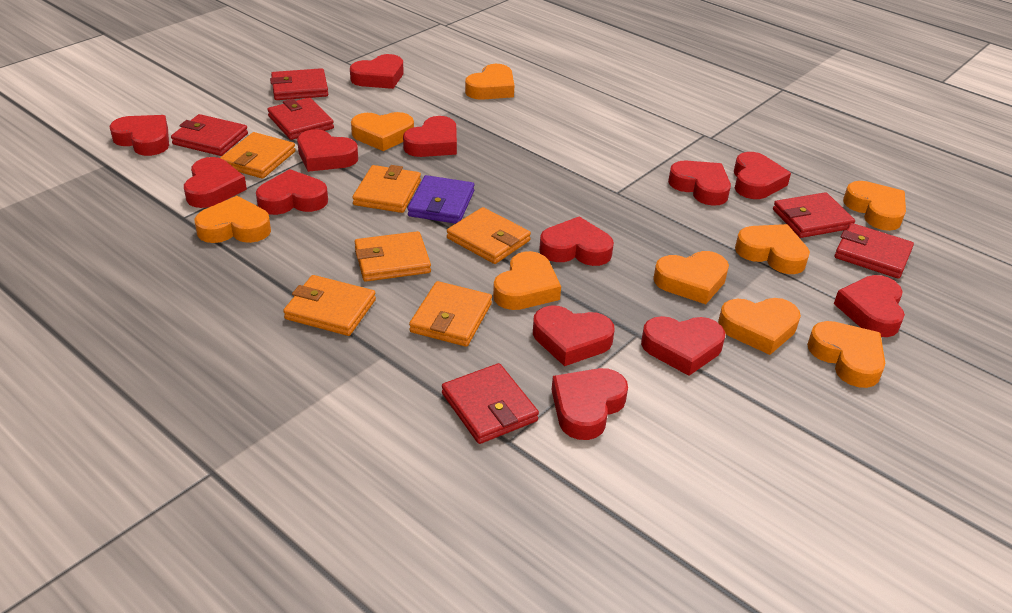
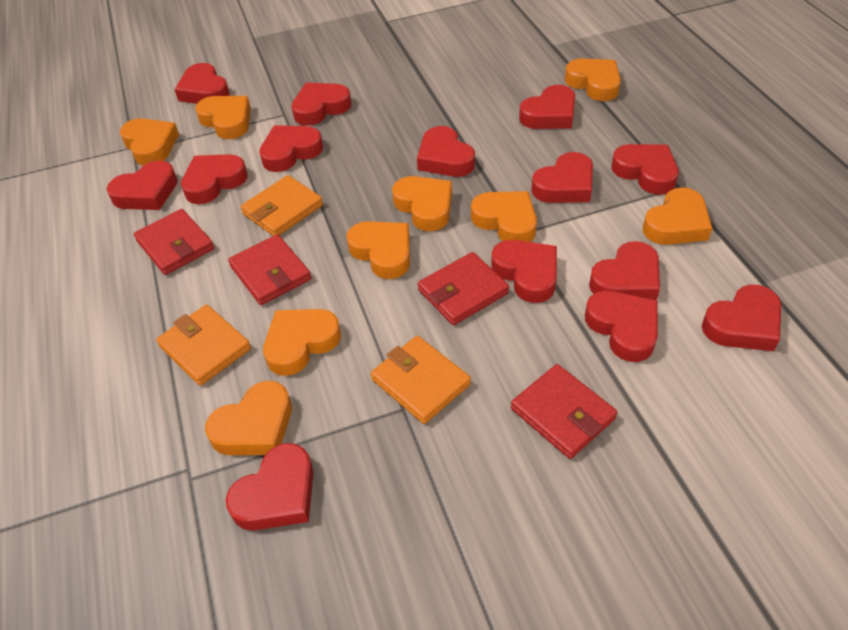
orange wallet: [220,132,296,179] [283,275,376,336] [352,165,421,213] [355,231,431,282] [409,281,492,347] [447,207,531,264] = 6 -> [156,305,251,386] [240,175,323,236] [371,336,471,424] = 3
purple wallet: [408,175,474,224] = 1 -> none = 0
red heart: [109,115,169,156] [184,157,247,208] [256,169,328,215] [297,129,358,172] [350,54,404,89] [403,116,457,157] [533,305,615,366] [539,216,614,266] [551,368,628,440] [641,316,725,376] [668,161,731,206] [734,152,791,199] [834,275,905,337] = 13 -> [107,161,178,210] [175,63,230,104] [181,154,248,204] [226,443,313,530] [259,125,323,172] [291,83,351,125] [417,126,475,177] [491,240,557,303] [519,85,575,129] [531,152,593,203] [585,291,658,362] [589,241,660,300] [611,144,679,195] [702,285,781,351] = 14
red wallet: [171,114,248,156] [267,97,334,140] [270,68,328,100] [442,363,539,444] [773,192,855,238] [835,223,914,279] = 6 -> [134,209,214,275] [228,234,311,305] [418,252,509,325] [511,364,618,459] = 4

